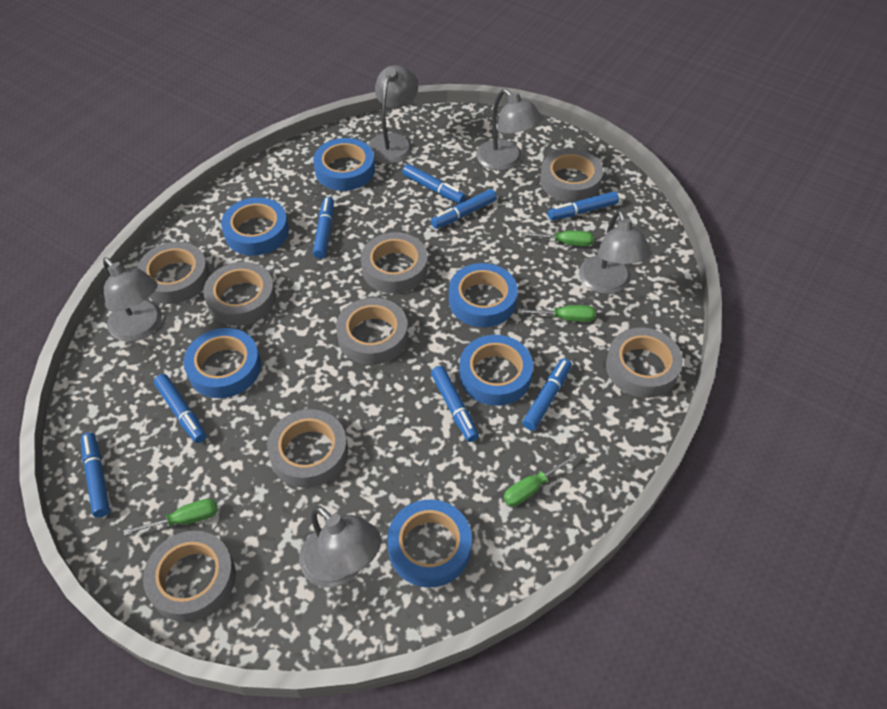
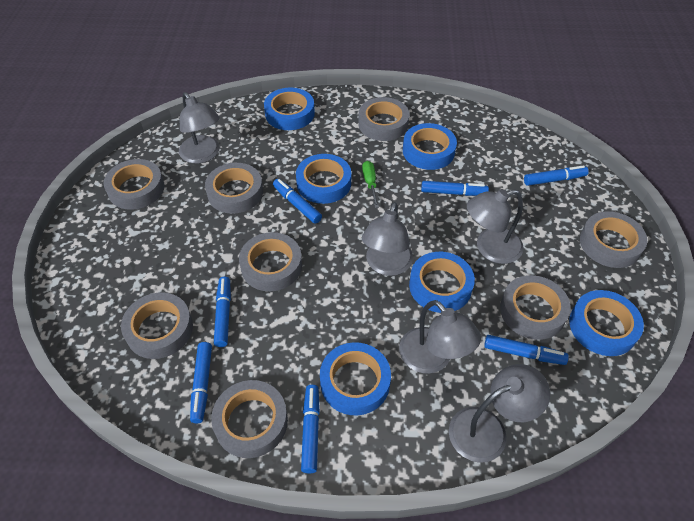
blue marker: [81,432,110,517] [154,374,206,443] [313,197,334,259] [402,164,466,204] [431,189,497,229] [431,366,479,442] [522,358,572,431] [548,191,619,220] = 8 -> [190,342,212,423] [214,277,231,347] [273,179,322,224] [301,385,320,473] [421,181,489,196] [484,335,569,365] [524,165,589,186] = 7
green screwdriver: [124,499,218,536] [504,454,577,506] [518,305,596,322] [521,231,594,246] = 4 -> [362,161,379,208] = 1

